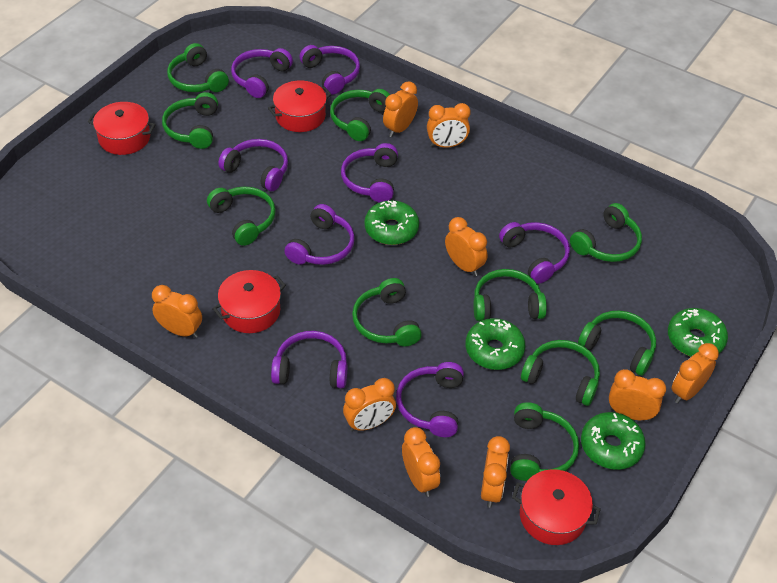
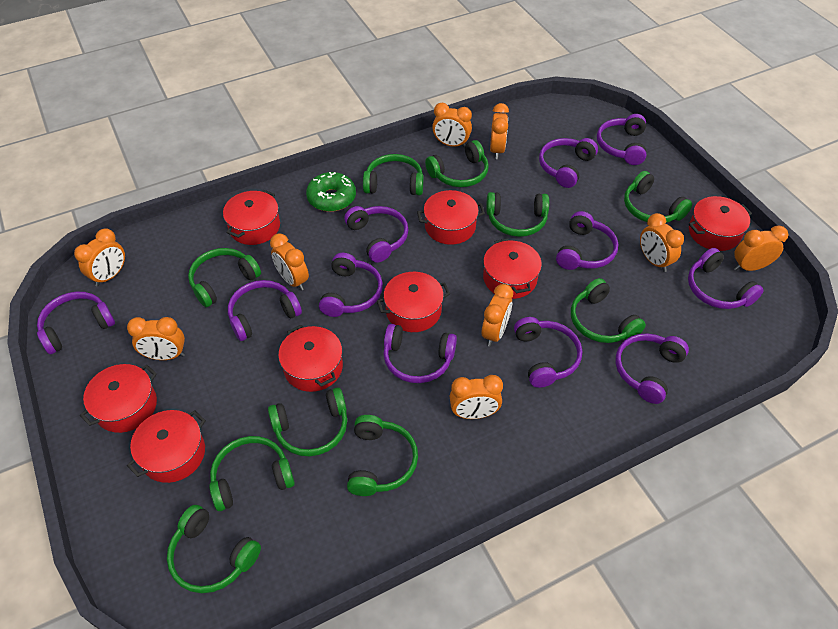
green donut: [364,200,419,245] [466,318,525,370] [581,412,646,470] [668,308,728,357] = 4 -> [306,172,356,212] = 1
purple headphones: [218,139,288,191] [231,48,293,98] [271,331,347,388] [284,204,355,265] [300,45,360,94] [341,143,398,203] [396,362,464,437] [499,222,570,284] = 8 -> [37,292,115,354] [228,280,302,341] [319,253,383,317] [344,206,408,263] [383,324,457,383] [514,317,582,388] [539,138,598,188] [556,211,618,270] [597,114,646,165] [616,333,689,404] [688,248,764,309] = 11
red pot: [88,102,156,155] [213,270,286,333] [268,81,332,132] [512,469,601,545] = 4 -> [80,364,157,433] [127,410,206,483] [223,190,280,245] [278,325,343,392] [377,272,450,332] [417,190,485,245] [483,238,542,299] [689,196,752,251] = 8

